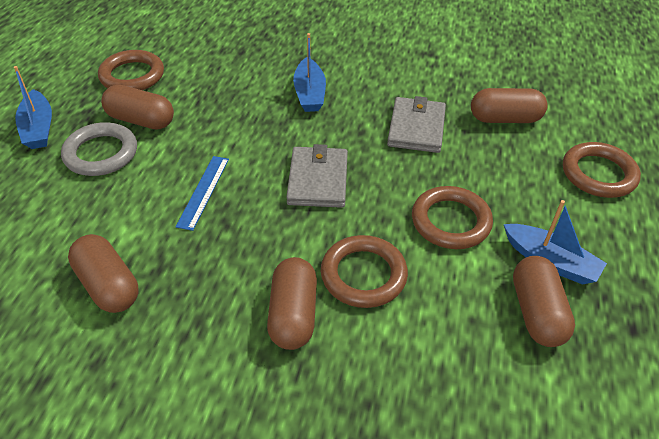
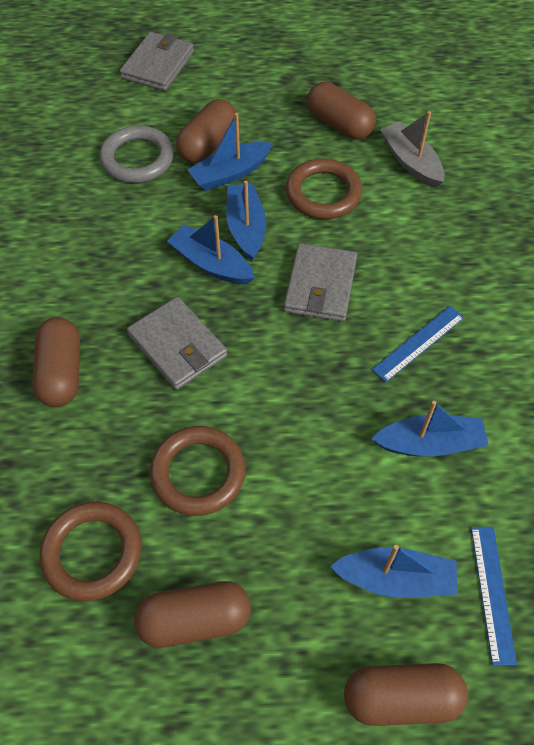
blue boat: [14,66,52,149] [293,33,326,112] [504,200,607,285] = 3 -> [167,215,255,285] [187,113,273,191] [226,181,266,261] [330,545,458,598] [371,401,489,457] = 5
blue ruler: [176,156,229,231] = 1 -> [372,306,465,382] [471,527,517,666] = 2
brown ring: [98,50,164,90] [321,235,408,308] [412,186,493,249] [563,142,641,198] = 4 -> [40,502,142,601] [150,426,246,516] [286,159,362,219] = 3
grey boat: none = 0 -> [380,111,445,188] = 1
grey wallet: [286,144,348,208] [387,96,446,153] = 2 -> [120,32,194,91] [127,297,228,390] [284,243,357,322] = 3

